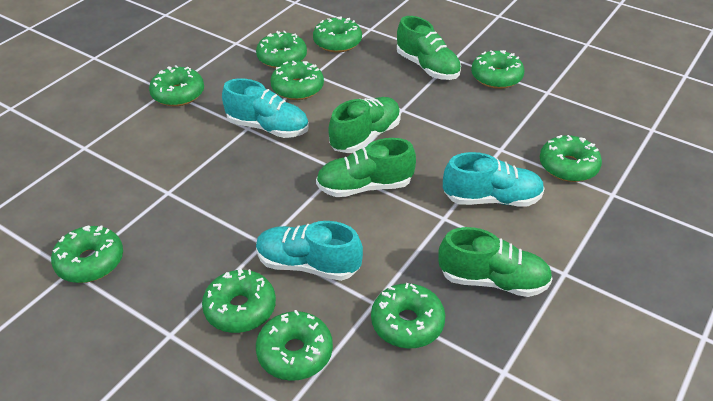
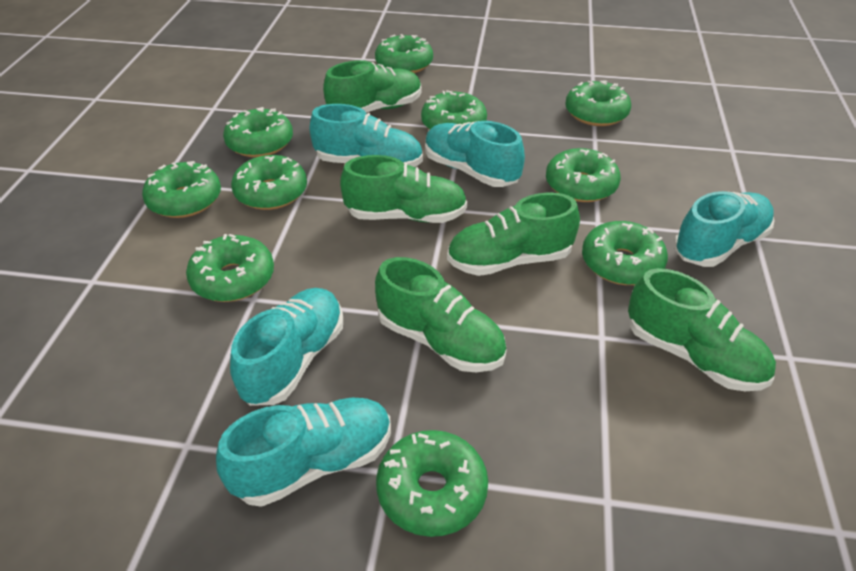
green shoe: [316,138,416,197] [328,97,401,153] [397,16,461,80] [438,227,553,297] = 4 -> [323,60,422,113] [340,155,467,223] [375,257,507,372] [447,192,580,276] [628,268,776,391] = 5
turquoise shoe: [222,78,309,138] [256,221,363,281] [443,152,545,207] = 3 -> [216,398,391,507] [230,288,343,406] [309,104,423,167] [425,121,525,187] [674,191,775,267] = 5

